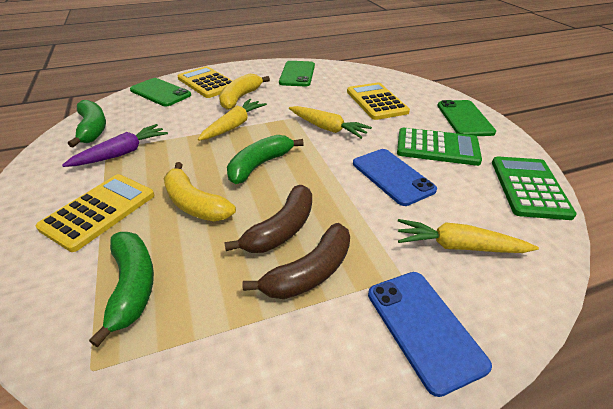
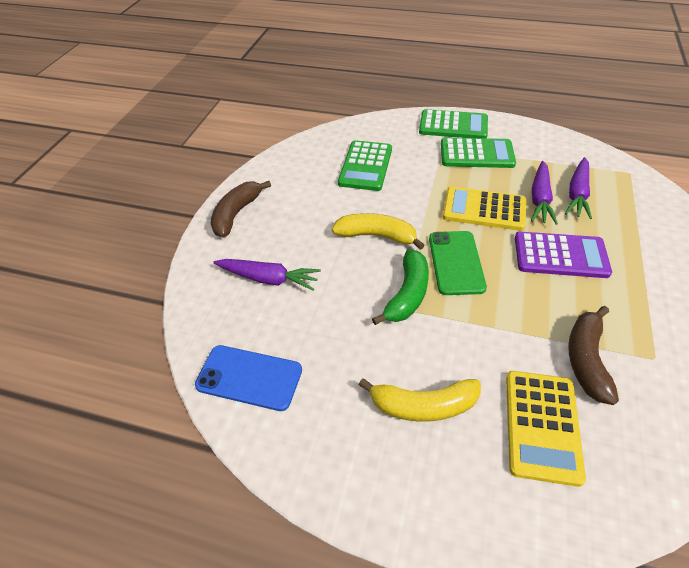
blue phone: [353,149,437,206] [368,272,492,397] = 2 -> [195,345,302,411] = 1
green banana: [68,100,106,147] [89,232,154,347] [227,135,304,184] = 3 -> [372,249,429,325] = 1
green calculator: [397,128,482,166] [492,156,577,220] = 2 -> [338,140,392,191] [419,109,488,138] [441,138,516,168] = 3
green phone: [130,78,191,107] [279,61,315,86] [437,100,496,136] = 3 -> [429,231,487,295] = 1
purple calculator: none = 0 -> [515,232,612,278] = 1
purple carrot: [62,124,168,167] = 1 -> [213,259,321,291] [531,161,558,225] [565,157,592,219] = 3
yellow calculator: [36,174,154,252] [178,66,233,98] [347,82,410,120] = 3 -> [443,187,526,231] [506,371,586,487] = 2
yellow carrot: [198,99,267,141] [289,106,372,139] [398,219,539,253] = 3 -> none = 0

